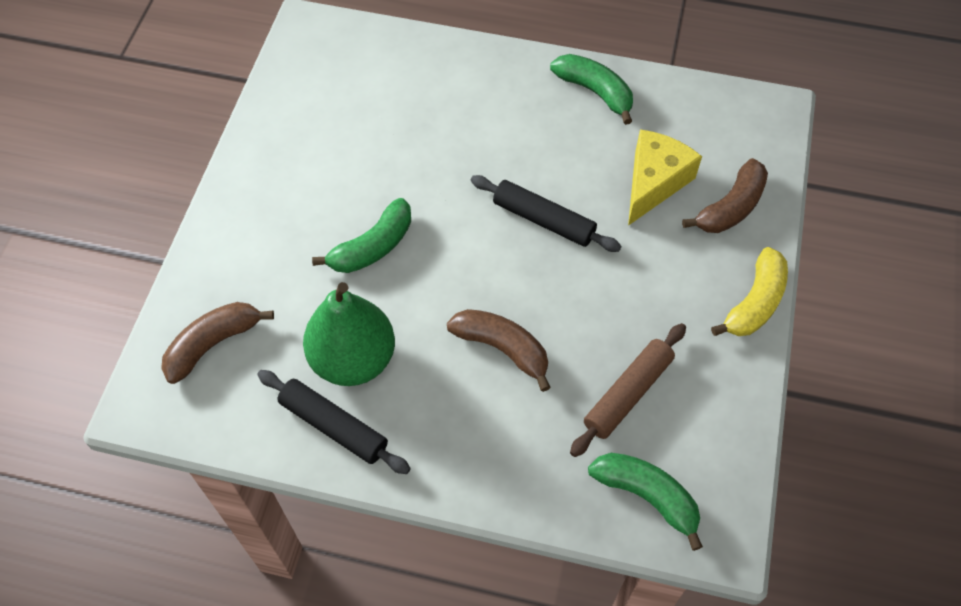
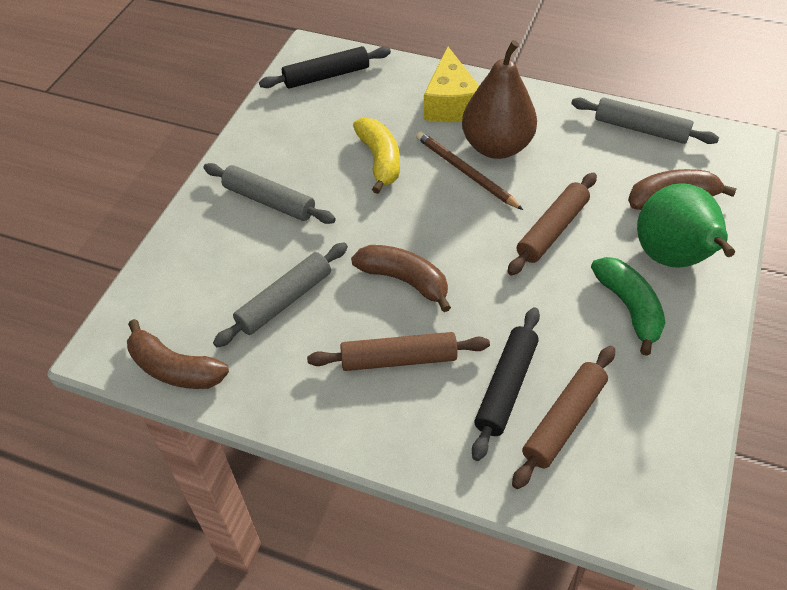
brown pear: none = 0 -> [462,40,537,159] = 1
brown pencil: none = 0 -> [416,131,523,210] = 1
brown rolling pin: [570,323,686,457] = 1 -> [307,332,490,371] [508,172,597,275] [512,346,615,489] = 3
green banana: [312,198,411,273] [550,54,633,125] [588,453,703,551] = 3 -> [591,257,666,356] = 1
grey rolling pin: none = 0 -> [204,163,336,224] [213,242,348,347] [571,97,719,144] = 3

